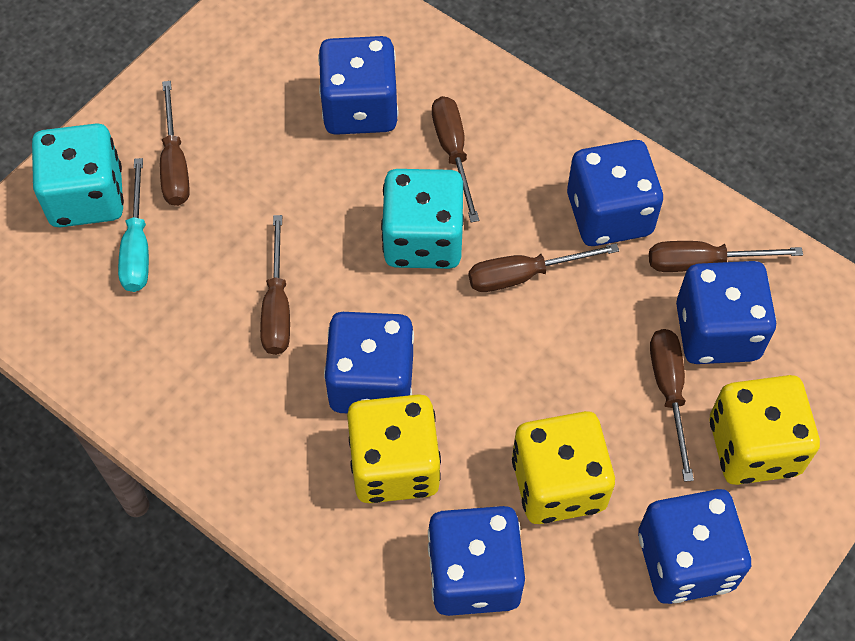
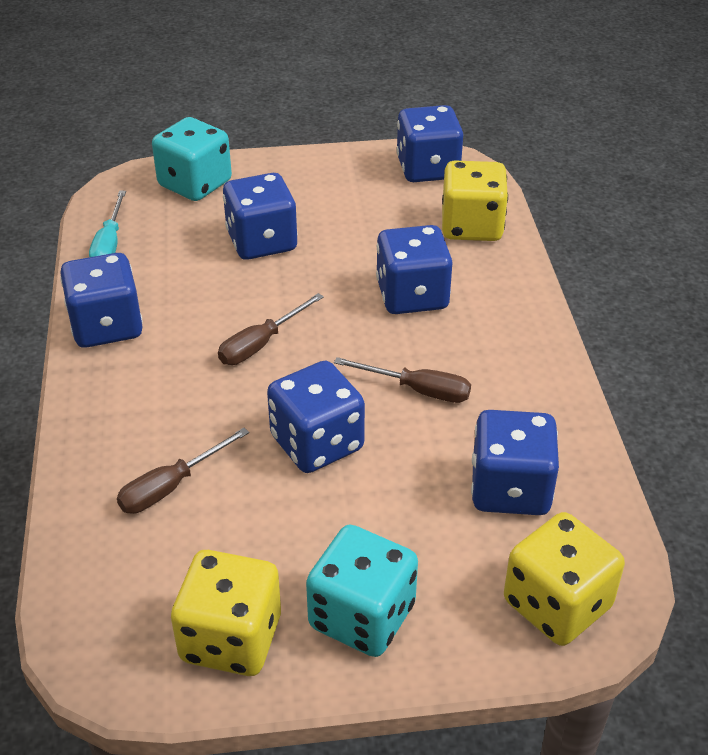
brown screwdriver: [160,81,190,206] [260,215,290,355] [432,96,479,222] [469,243,619,292] [649,241,803,272] [650,329,694,482] = 6 -> [117,428,249,514] [218,293,324,365] [334,357,471,403] = 3

